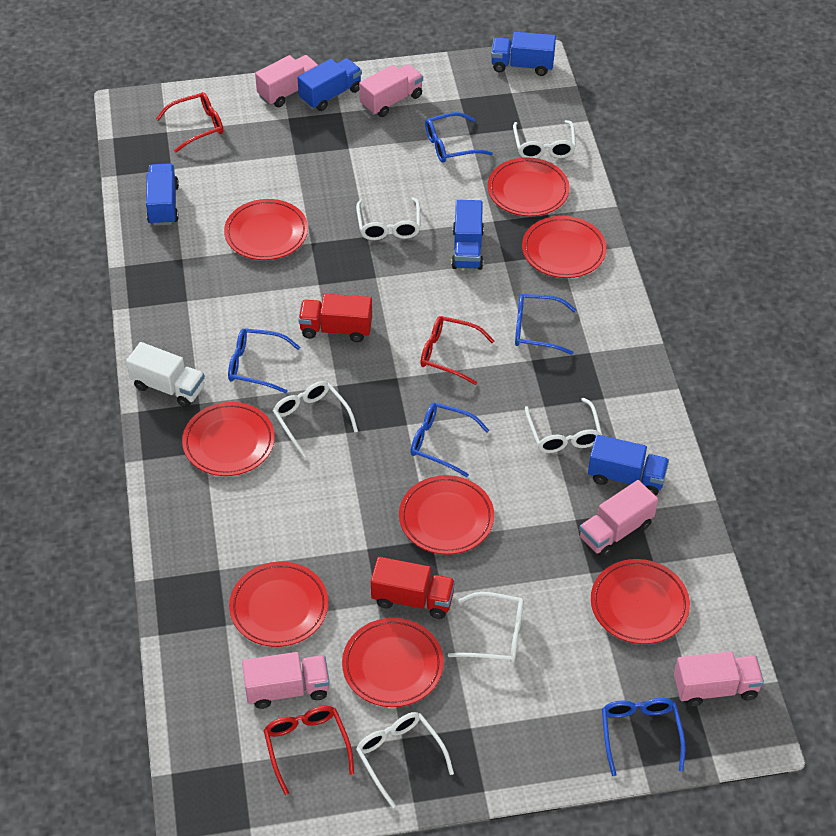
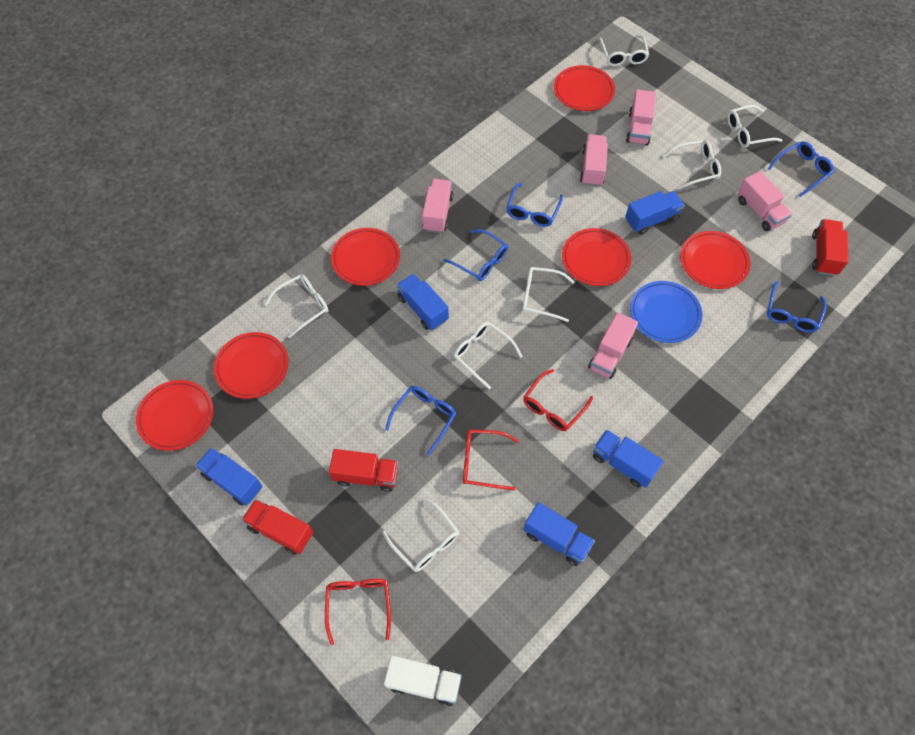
blue plate: none = 0 -> [630,281,702,343] = 1
red plate: [182,402,275,476] [224,199,308,260] [229,561,328,647] [342,618,444,707] [399,475,494,555] [487,157,570,216] [522,216,607,278] [591,559,690,644] = 8 -> [136,380,213,451] [214,332,289,399] [331,228,400,286] [554,65,615,111] [562,228,631,286] [680,231,750,289] = 6
red truck: [298,294,372,342] [371,557,455,619] = 2 -> [242,499,313,554] [329,449,399,492] [812,219,848,276] = 3
white glasses: [273,381,358,458] [356,197,421,240] [356,712,454,809] [448,592,524,663] [513,120,576,158] [525,398,602,453] = 6 -> [264,274,329,338] [382,498,459,572] [454,322,523,389] [522,267,575,322] [599,35,649,66] [663,140,721,189] [727,105,782,148] = 7

